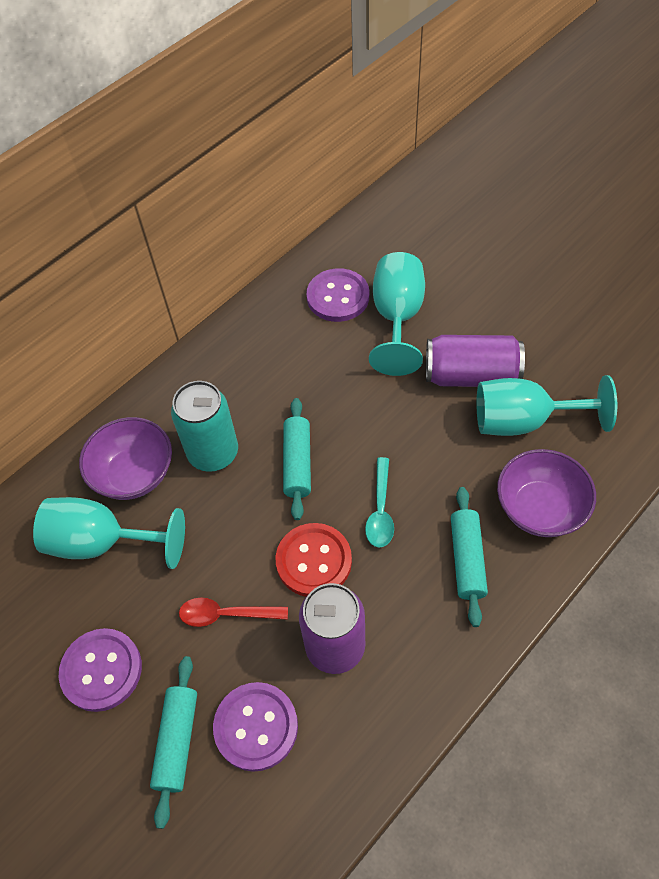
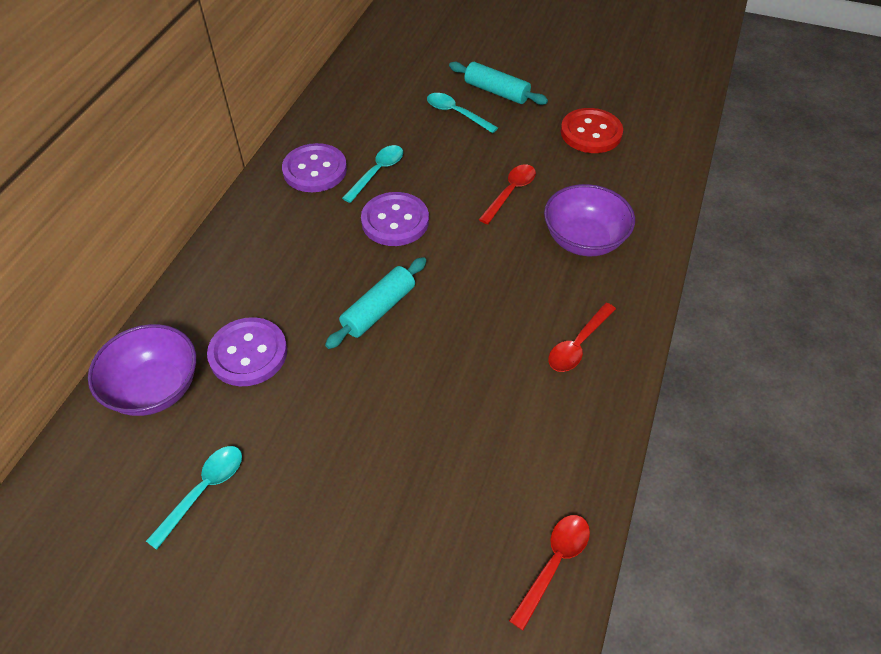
purple can: [299,583,365,674] [426,335,525,387] = 2 -> none = 0
red spoon: [179,598,288,627] = 1 -> [479,164,536,224] [509,515,590,631] [548,303,616,372] = 3
turquoise can: [171,381,238,472] = 1 -> none = 0
turquoise goblet: [33,497,185,569] [369,252,425,376] [476,375,617,436] = 3 -> none = 0
turquoise rolling pin: [150,656,197,829] [283,398,311,520] [451,487,488,627] = 3 -> [325,257,426,349] [449,61,548,105] = 2
turquoise spoon: [365,457,394,547] = 1 -> [146,446,242,550] [342,145,403,203] [427,93,498,133] = 3

